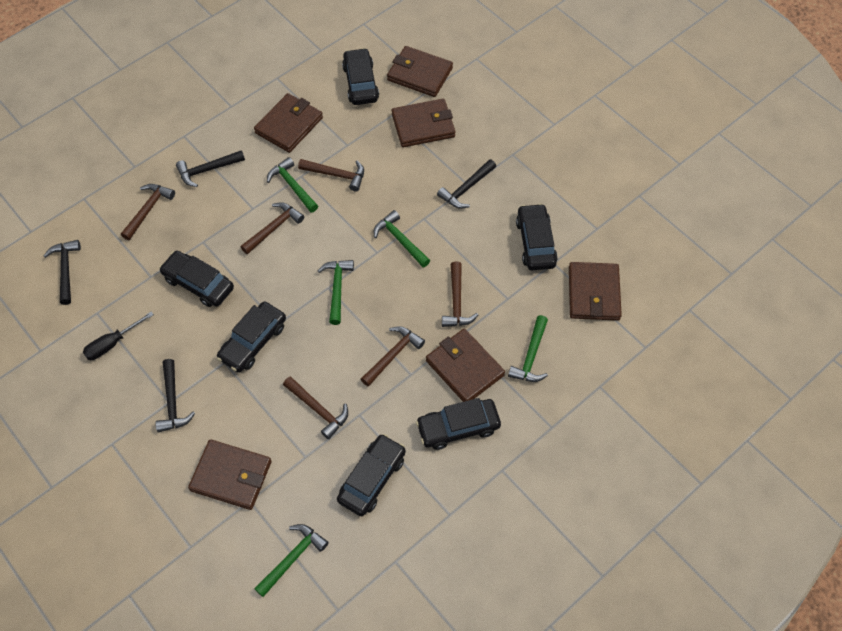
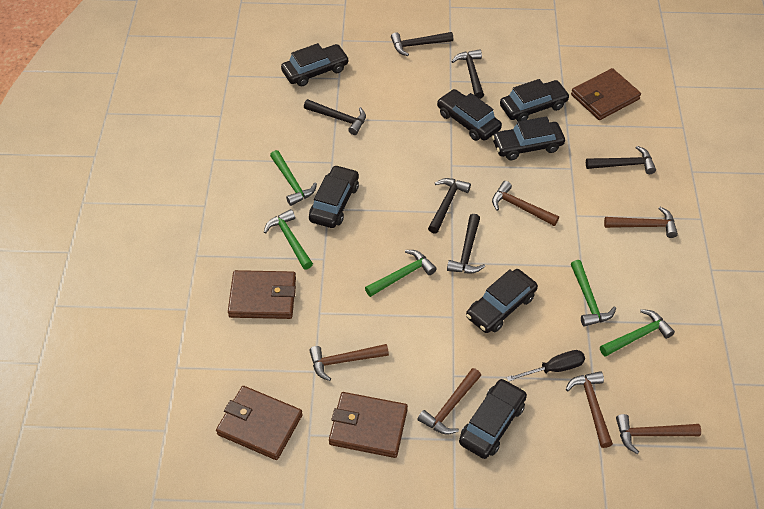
black car: [159,251,234,307] [217,301,286,373] [337,434,406,516] [342,48,379,105] [416,398,501,450] [516,203,558,270] = 6 -> [281,43,349,86] [309,165,359,228] [437,89,502,141] [459,378,527,459] [466,269,538,333] [492,116,565,160] [500,79,570,121] = 7
black hammer: [44,240,81,305] [155,359,195,432] [176,150,245,187] [437,159,496,209] = 4 -> [304,99,366,135] [391,32,453,56] [428,178,471,234] [447,214,485,273] [451,50,484,99] [586,146,656,174] = 6
brown wallet: [188,439,272,510] [254,93,323,153] [387,46,453,97] [392,99,456,147] [426,329,505,402] [569,262,622,321] = 6 -> [216,386,303,460] [228,270,296,319] [329,392,408,458] [571,68,641,120] = 4

